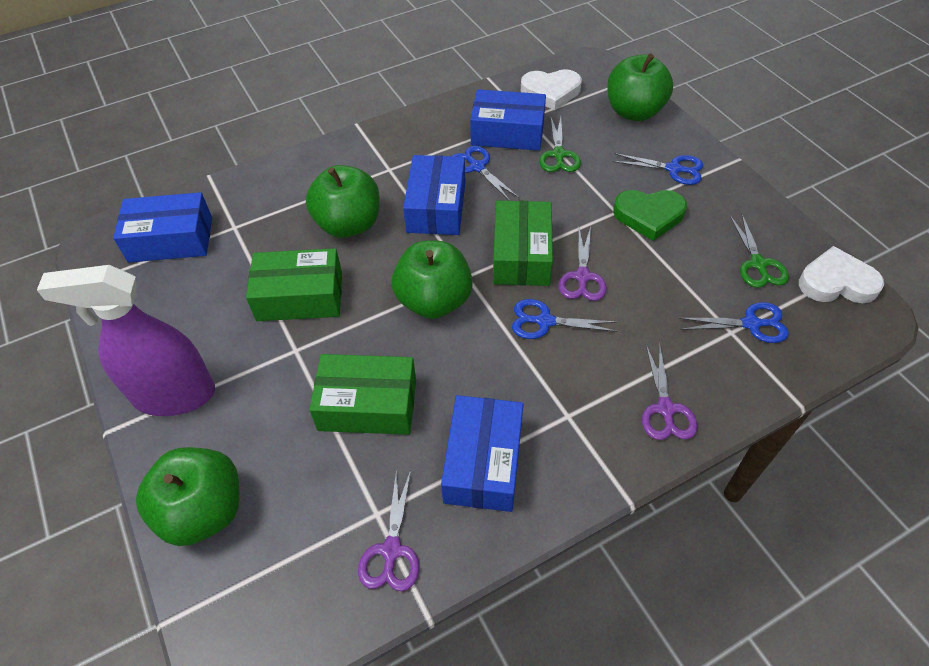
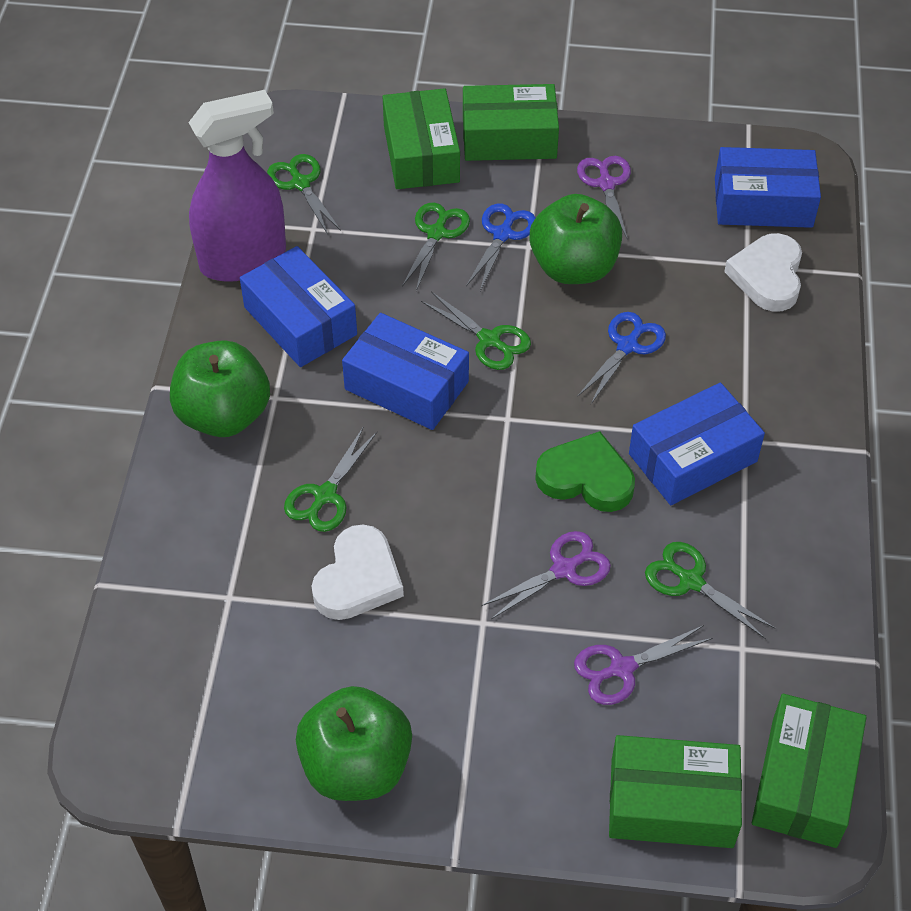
blue scissors: [452,146,519,201] [512,299,618,339] [612,153,703,185] [678,302,789,343] = 4 -> [466,204,535,291] [577,312,666,404] = 2
green apple: [136,447,239,546] [306,165,380,238] [391,241,473,319] [607,53,673,121] = 4 -> [170,340,270,437] [296,686,412,801] [529,194,622,284] = 3
green box: [246,248,342,321] [309,354,416,435] [493,200,553,286] = 3 -> [383,88,460,189] [463,84,559,161] [609,735,742,848] [752,694,867,848] = 4
green scissors: [539,117,581,172] [730,215,789,288] = 2 -> [267,154,341,235] [284,428,377,532] [402,203,470,291] [421,292,531,370] [645,542,775,639] = 5

